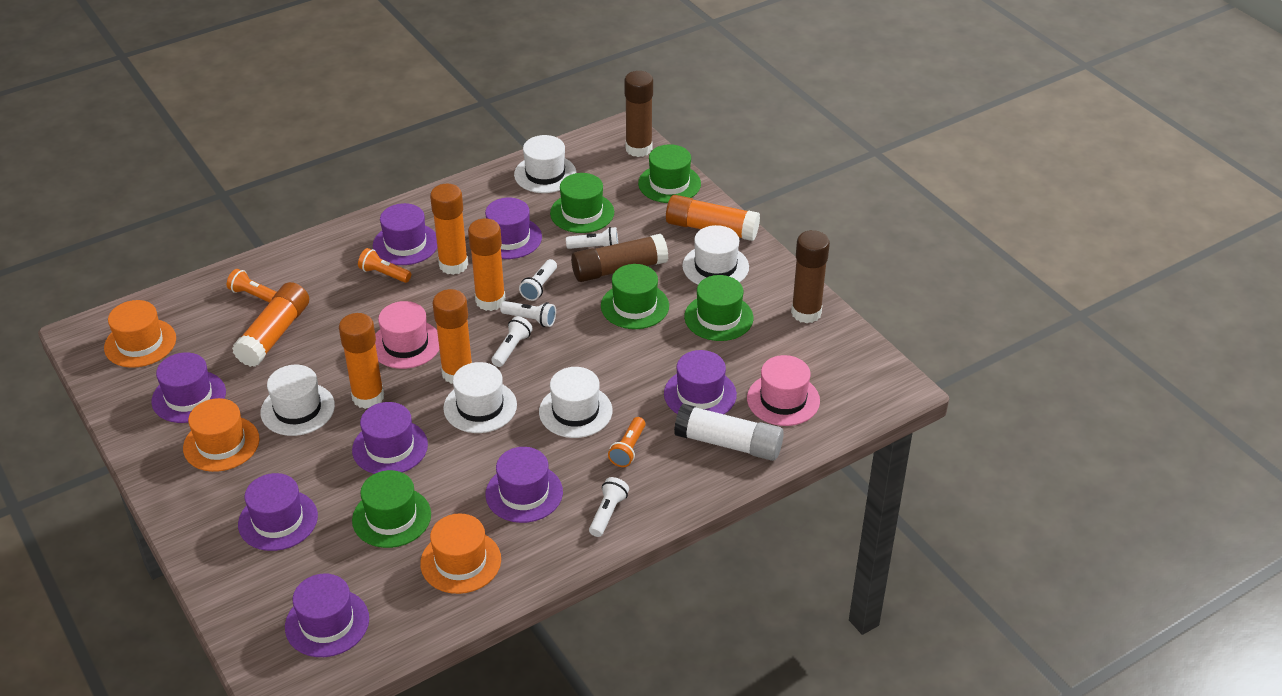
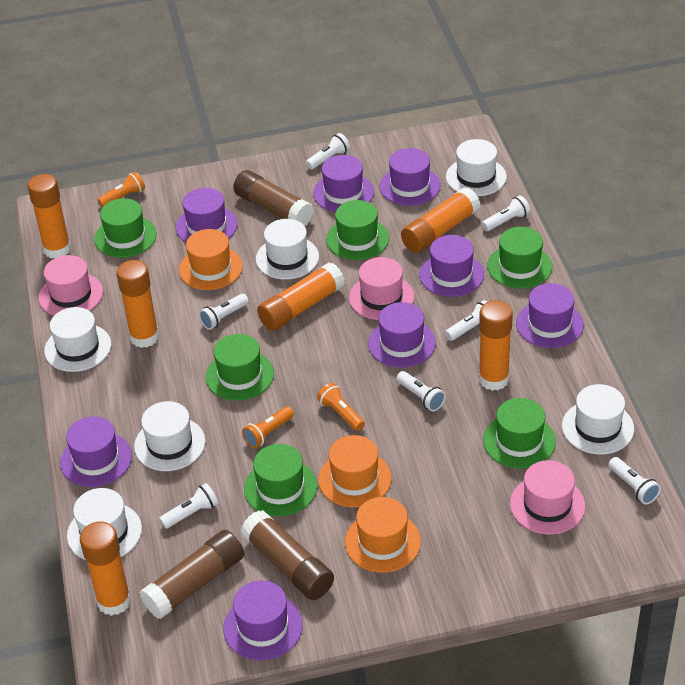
green hat: [352,470,431,548] [550,173,614,233] [601,264,669,329] [638,144,701,203] [684,275,753,341] = 5 -> [94,198,157,258] [206,334,274,401] [244,444,317,517] [326,200,389,260] [483,398,556,469] [487,227,552,289] = 6
pink hat: [375,301,439,369] [747,355,820,426] = 2 -> [39,255,103,315] [349,257,415,320] [510,460,585,535] = 3
white flashlight: [491,316,533,367] [500,301,556,327] [519,259,557,301] [566,227,618,249] [589,477,629,537] = 5 -> [159,483,219,529] [199,294,249,330] [306,133,350,170] [397,371,446,411] [445,300,487,341] [482,195,530,231] [608,457,661,504] = 7
white glue stick: [674,404,784,461] = 1 -> none = 0
white hat: [261,365,335,436] [443,362,517,433] [514,135,576,193] [539,367,612,438] [682,225,749,285] = 5 -> [44,307,111,372] [67,488,142,560] [134,401,205,471] [256,219,319,279] [446,139,507,196] [562,384,634,455] = 6

